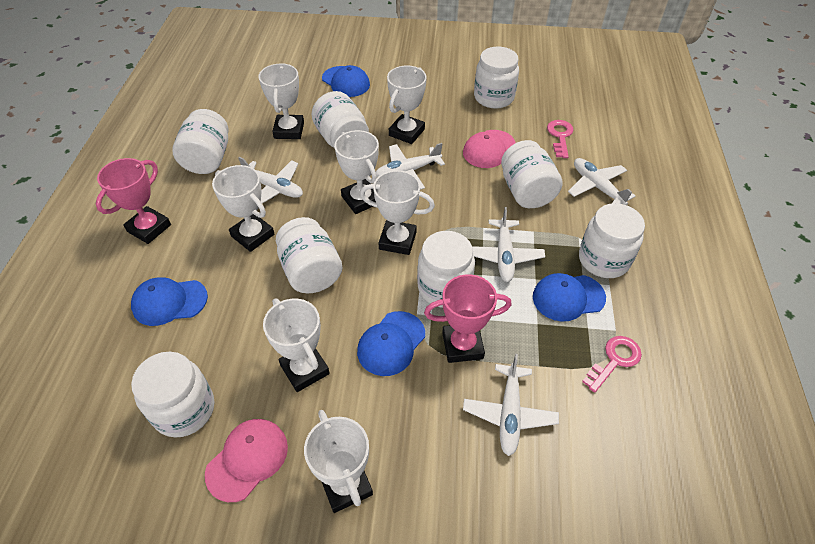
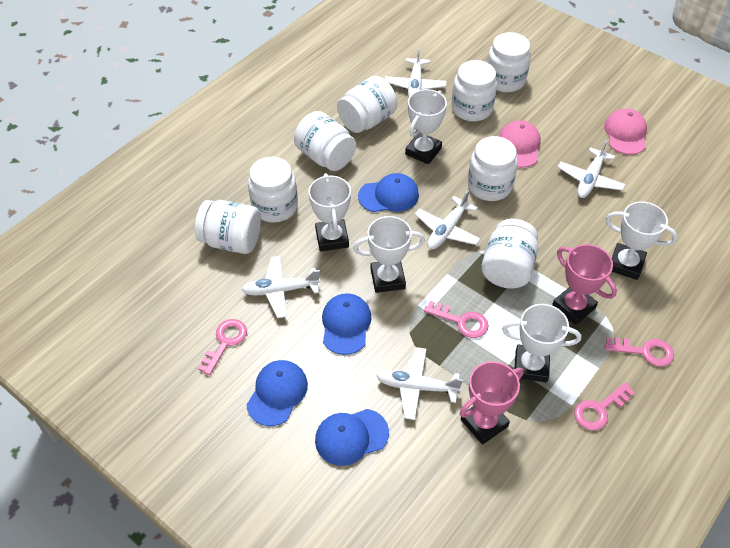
pink key: [547,120,574,158] [582,336,642,393] = 2 -> [198,319,247,375] [424,301,489,338] [574,382,635,430] [605,337,674,367] = 4
white trophy: [212,165,274,252] [258,63,304,139] [263,299,330,392] [304,410,373,513] [334,130,379,214] [360,170,435,255] [387,66,427,144] = 7 -> [309,173,351,251] [353,216,425,293] [405,89,447,164] [502,304,581,382] [606,201,678,280] = 5

